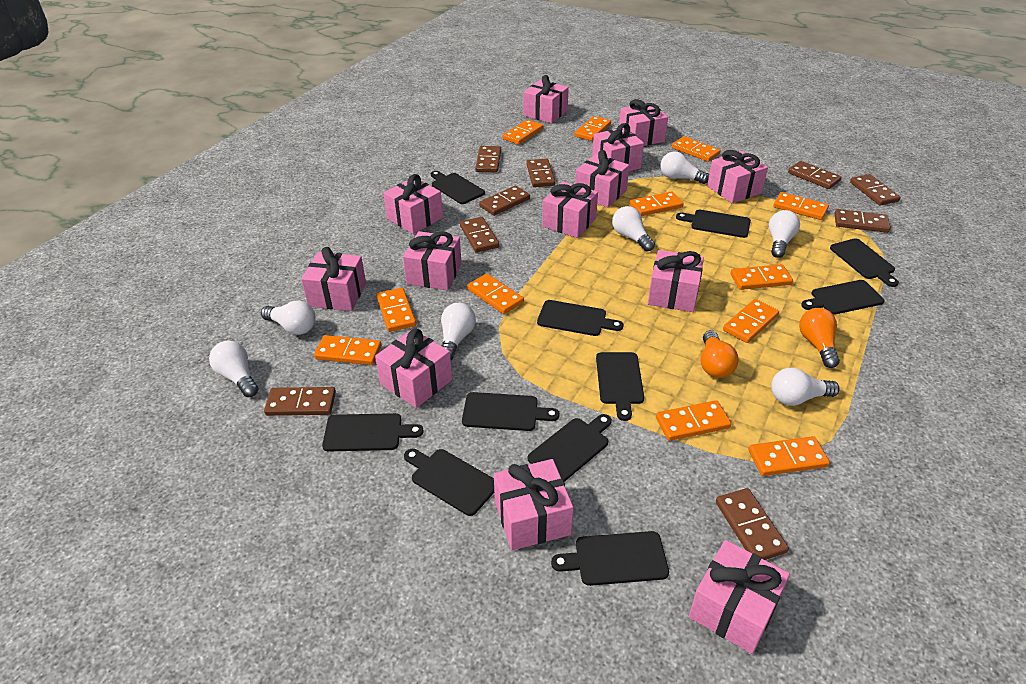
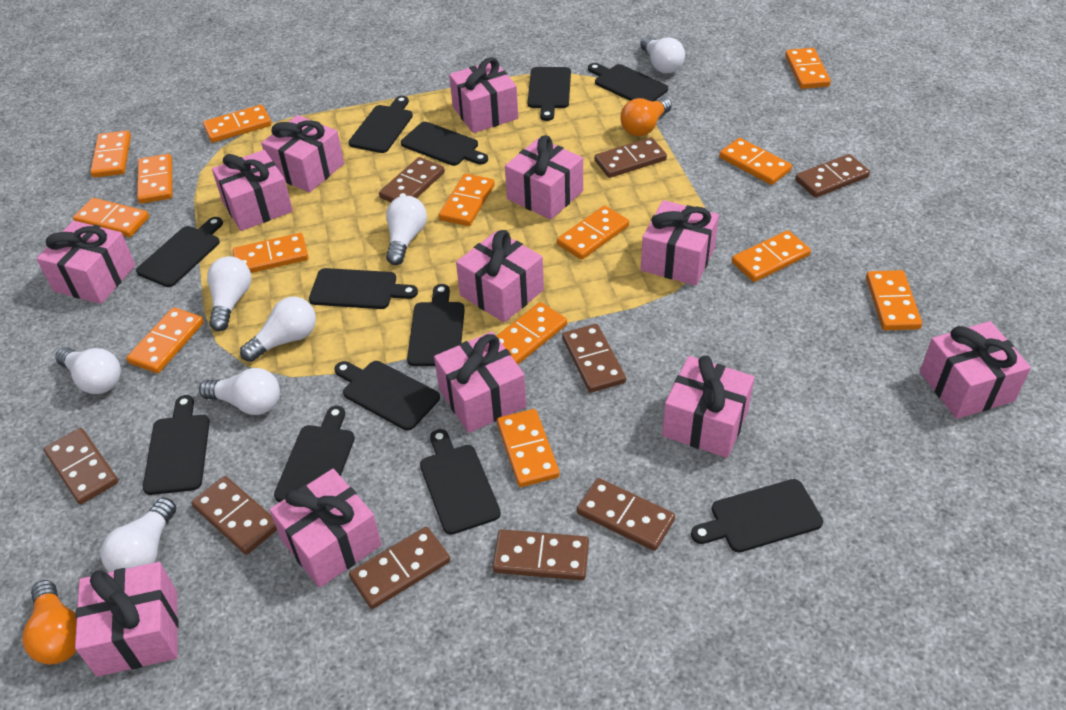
black cutting board: [322,413,424,452] [404,449,494,516] [431,171,485,204] [462,392,560,431] [528,414,612,482] [537,300,624,336] [551,531,669,586] [596,352,644,421] [676,210,751,238] [801,280,884,315] [830,238,899,287] = 11 -> [136,217,223,287] [143,395,210,495] [274,406,355,502] [309,268,418,309] [334,361,440,430] [349,96,413,153] [401,122,488,166] [407,284,465,366] [420,429,501,535] [528,67,571,121] [588,63,668,101] [691,479,823,553] = 12
orange domino: [314,335,381,365] [376,288,416,332] [467,274,524,314] [503,119,543,145] [574,116,611,141] [630,191,684,216] [656,400,731,441] [672,136,721,162] [723,299,779,343] [731,264,793,290] [749,436,830,476] [773,192,829,220] = 12 -> [73,198,149,237] [90,131,131,178] [126,307,204,373] [137,154,173,204] [203,105,272,143] [232,233,309,273] [439,173,495,226] [497,302,567,365] [497,409,560,487] [557,206,629,260] [719,138,792,185] [732,230,811,282] [785,48,831,89] [866,270,922,330] = 14
pink gift: [301,247,366,311] [375,329,452,408] [383,174,443,234] [403,231,462,290] [494,459,573,550] [523,75,569,123] [542,181,598,238] [575,150,629,207] [592,123,644,171] [619,99,668,146] [648,250,704,312] [689,540,790,654] [707,150,768,203] = 13 -> [36,221,135,304] [75,562,178,677] [212,150,293,231] [261,115,344,193] [269,469,382,588] [434,331,526,433] [449,57,518,133] [456,230,544,323] [505,135,583,220] [641,200,719,286] [662,355,755,458] [920,321,1031,419] = 12

